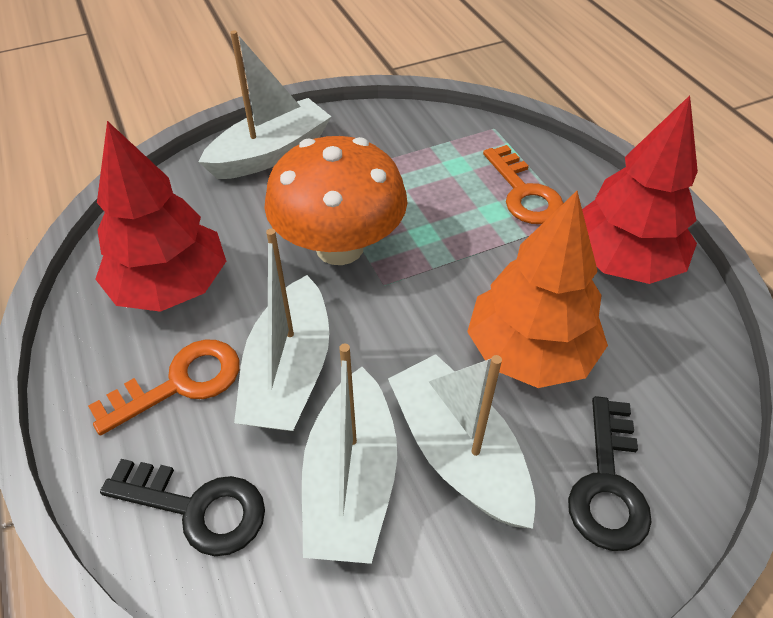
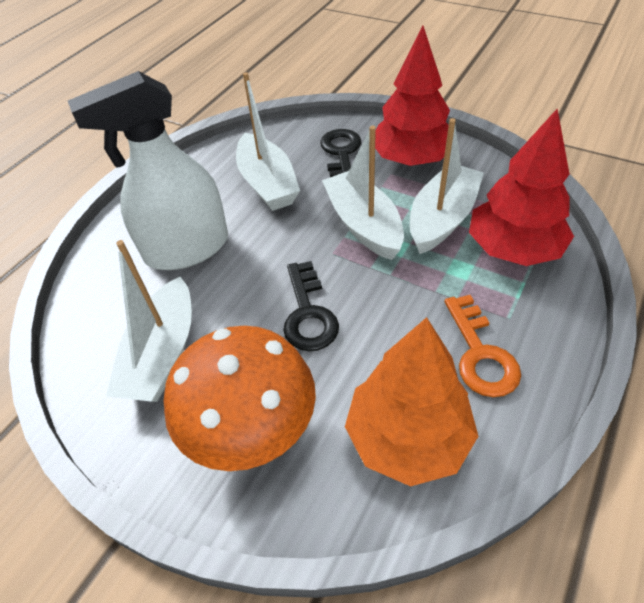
orange key: [88,339,240,435] [483,145,563,224] = 2 -> [444,295,521,397] = 1
white spray bottle: none = 0 -> [68,71,228,270] = 1

